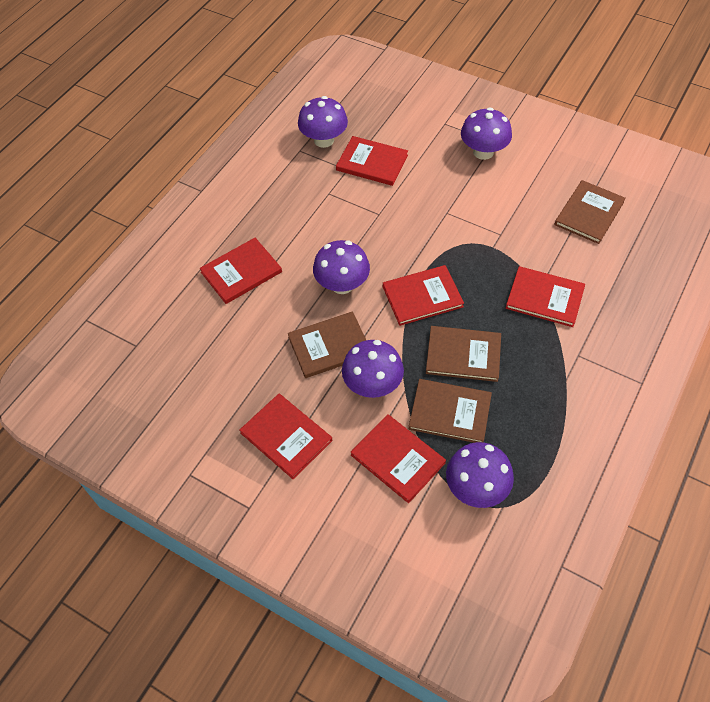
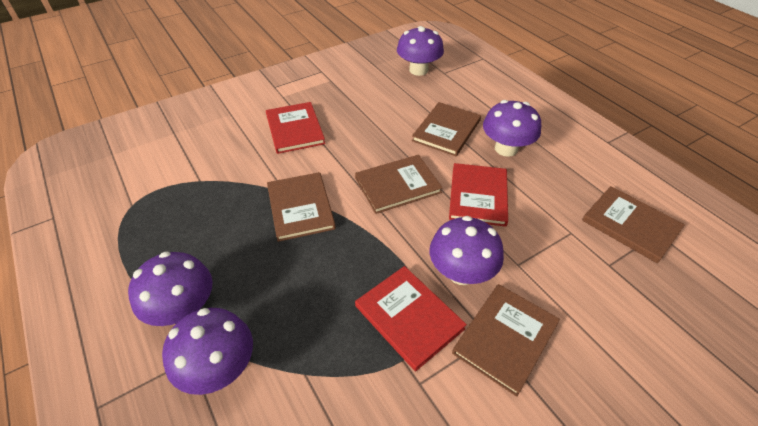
brown book: [288,311,366,378] [409,379,492,443] [426,326,501,382] [555,180,626,244] = 4 -> [267,172,336,242] [355,155,443,214] [412,102,481,156] [452,284,560,397] [582,186,685,263] = 5
red book: [200,238,282,304] [240,394,332,479] [336,136,408,186] [350,414,446,503] [383,265,464,326] [506,266,585,327] = 6 -> [266,102,325,154] [355,266,467,371] [449,163,508,227] = 3

